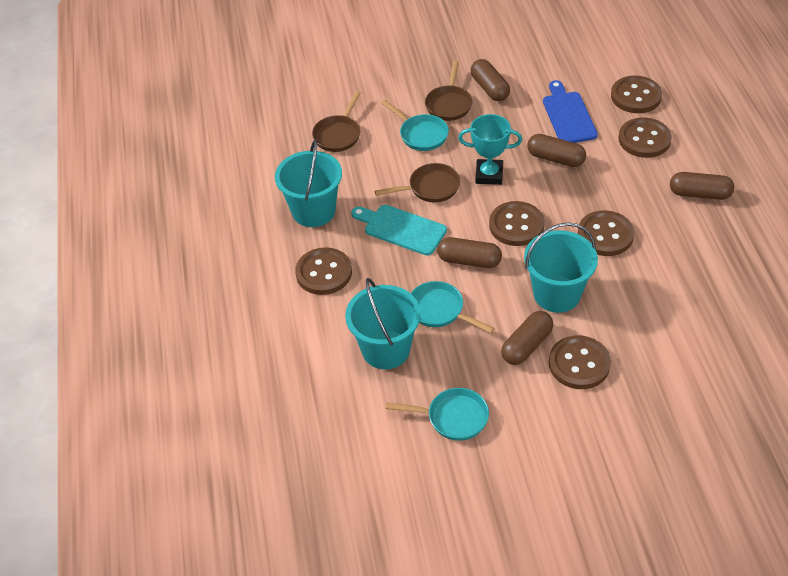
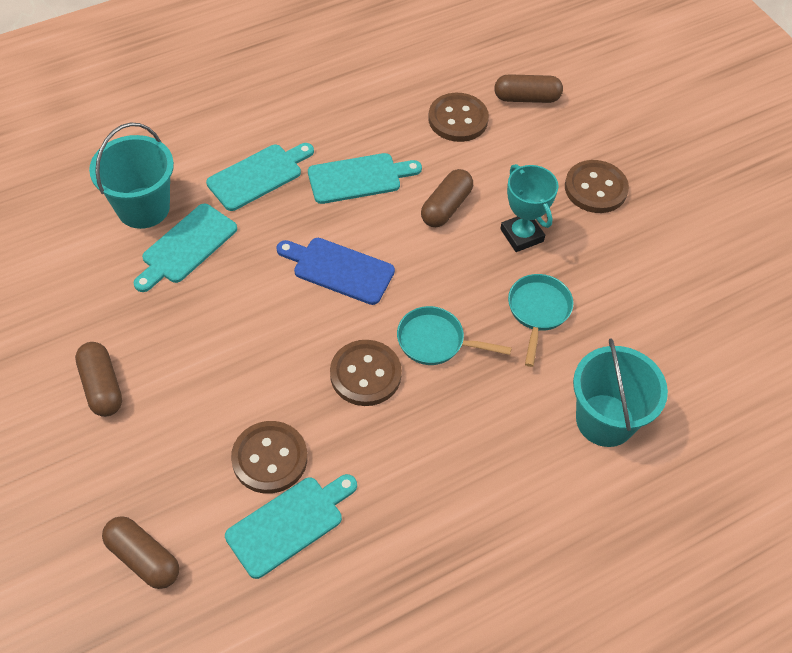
brown button: [295,247,352,295] [489,201,545,246] [549,335,611,389] [577,210,634,256] [611,76,662,113] [619,118,672,158] = 6 -> [231,421,307,494] [330,340,402,406] [428,93,489,142] [565,160,629,213] = 4
brown capsule: [437,237,502,268] [471,59,510,101] [501,311,553,365] [527,134,586,167] [670,172,734,200] = 5 -> [75,342,122,417] [102,516,179,589] [421,169,473,227] [494,74,563,103] = 4
brown pan: [312,91,361,152] [375,163,460,203] [425,61,472,121] = 3 -> none = 0
turquoise bucket: [275,139,342,227] [345,278,421,369] [524,223,598,313] = 3 -> [89,122,174,229] [573,338,668,447] = 2
turquoise cutting board: [351,205,447,256] = 1 -> [134,204,237,292] [206,143,314,211] [225,474,357,579] [308,153,422,204] = 4
turquoise pan: [381,100,449,151] [385,388,489,441] [411,281,495,333] = 3 -> [397,306,512,365] [508,274,573,367] = 2

